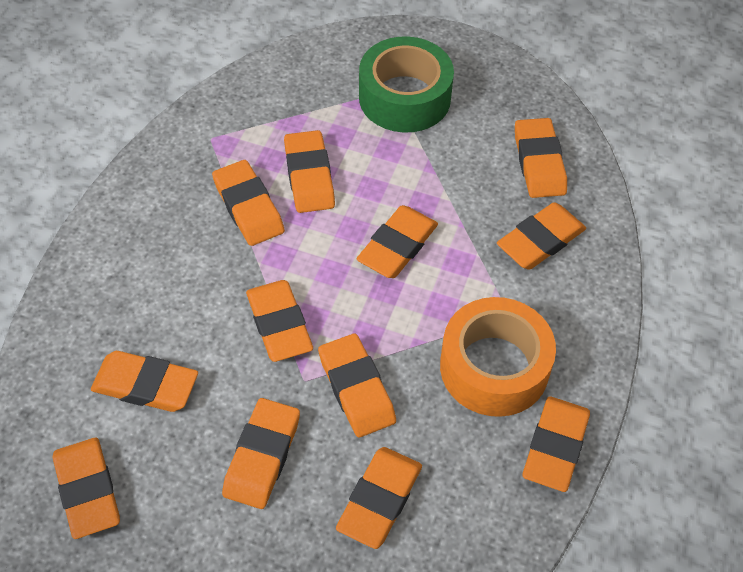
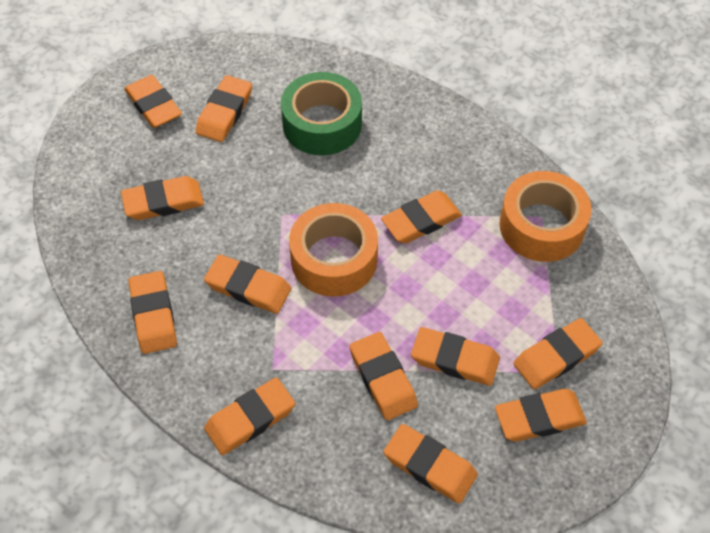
orange tape: [440,297,556,417] = 1 -> [289,203,378,297] [500,171,592,262] = 2

